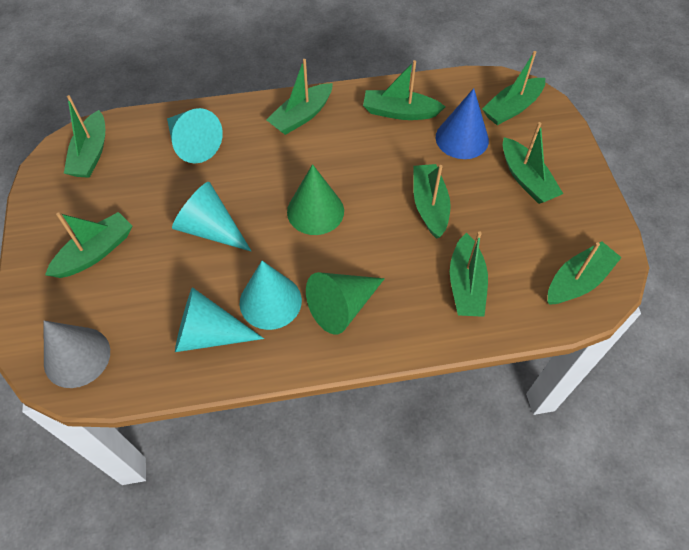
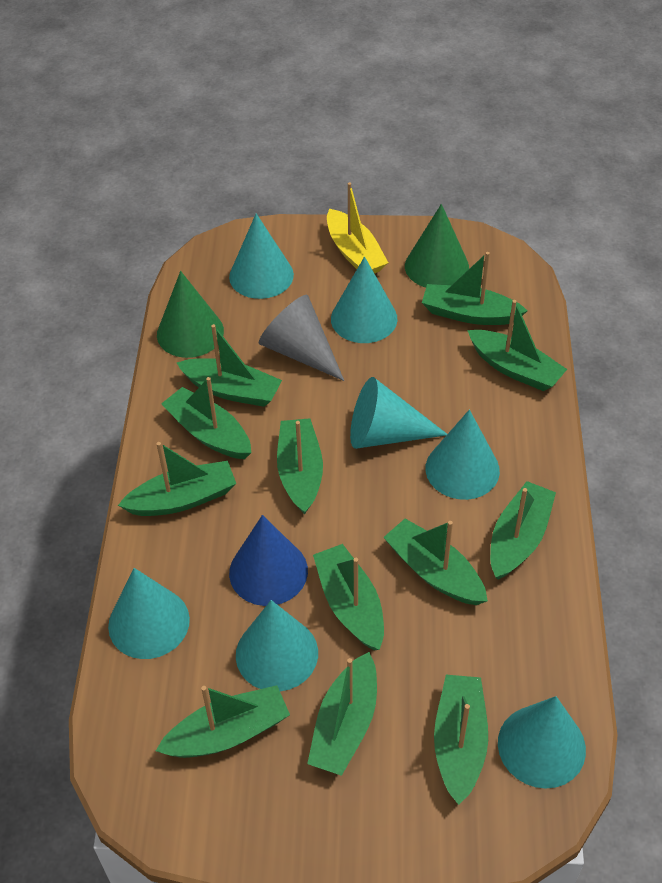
green boat: [45,212,132,278] [64,95,105,178] [266,59,333,135] [363,60,445,120] [413,164,451,239] [450,231,488,317] [482,51,545,125] [503,122,563,204] [548,241,622,305] = 9 -> [118,442,236,516] [156,685,290,758] [161,377,251,459] [177,324,282,407] [277,418,323,514] [307,652,377,776] [313,544,384,650] [383,519,488,605] [422,252,527,325] [434,675,488,805] [467,300,567,391] [490,481,556,580] = 12
turquoise cone: [167,108,223,163] [172,182,251,251] [175,287,264,352] [240,261,302,330] = 4 -> [108,568,190,659] [229,214,294,299] [236,600,318,692] [331,257,397,343] [350,377,447,449] [425,410,500,500] [498,696,586,788] = 7
yellow boat: none = 0 -> [327,182,388,274] = 1

